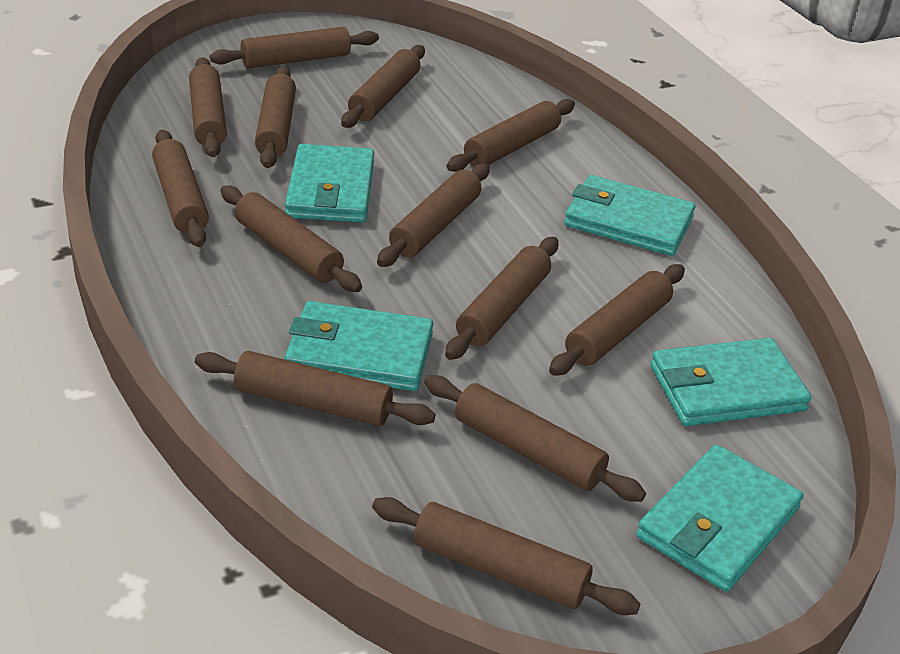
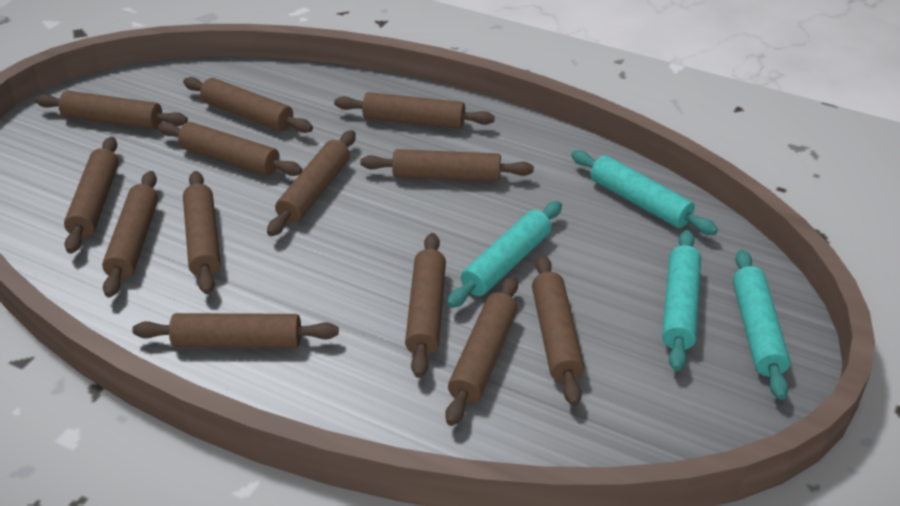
turquoise rolling pin: none = 0 -> [447,201,562,308] [571,150,718,235] [662,230,701,371] [733,249,790,400] = 4
turquoise wallet: [284,301,433,391] [285,144,374,223] [564,175,695,256] [636,444,804,592] [650,338,811,426] = 5 -> none = 0

